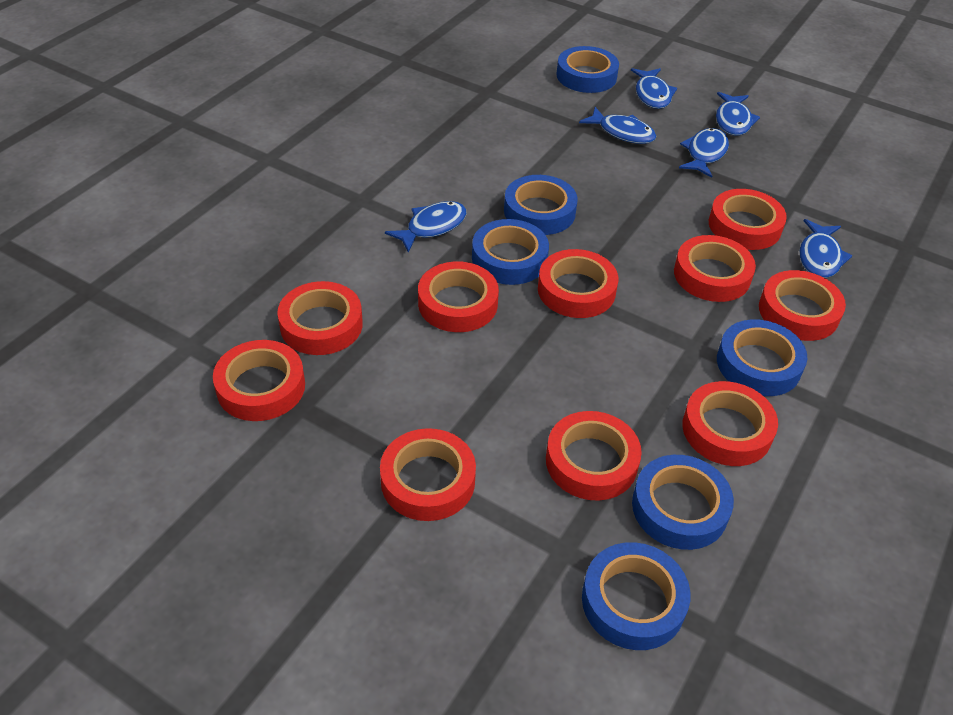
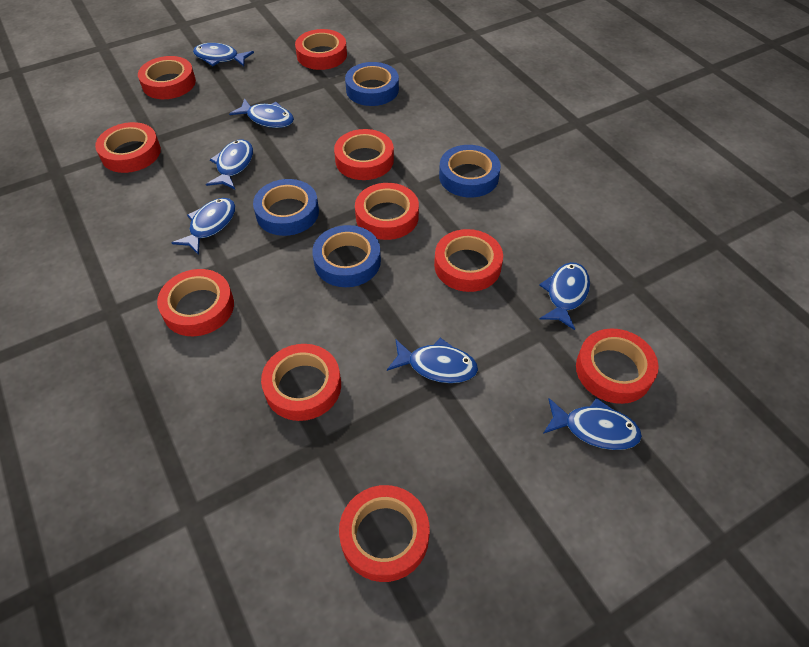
blue fish: [385,201,466,252] [579,107,656,144] [631,68,677,109] [679,128,729,178] [716,92,760,136] [799,219,853,278] = 6 -> [172,198,235,255] [193,43,254,66] [206,139,253,189] [229,98,294,128] [387,338,478,383] [539,262,590,330] [543,398,642,450] = 7
blue tape: [472,219,549,285] [504,175,578,235] [557,46,619,93] [582,542,690,650] [632,455,734,550] [717,319,807,396] = 6 -> [253,179,319,236] [312,225,381,287] [345,62,399,106] [439,145,501,198] = 4

